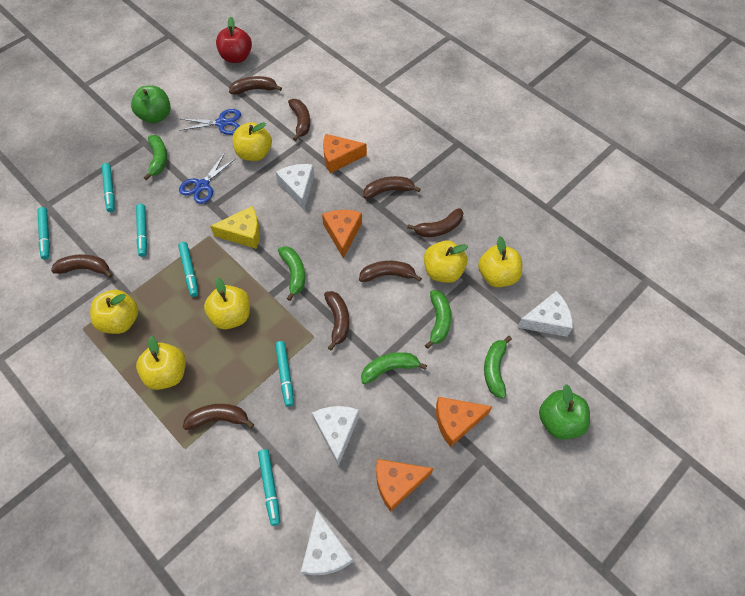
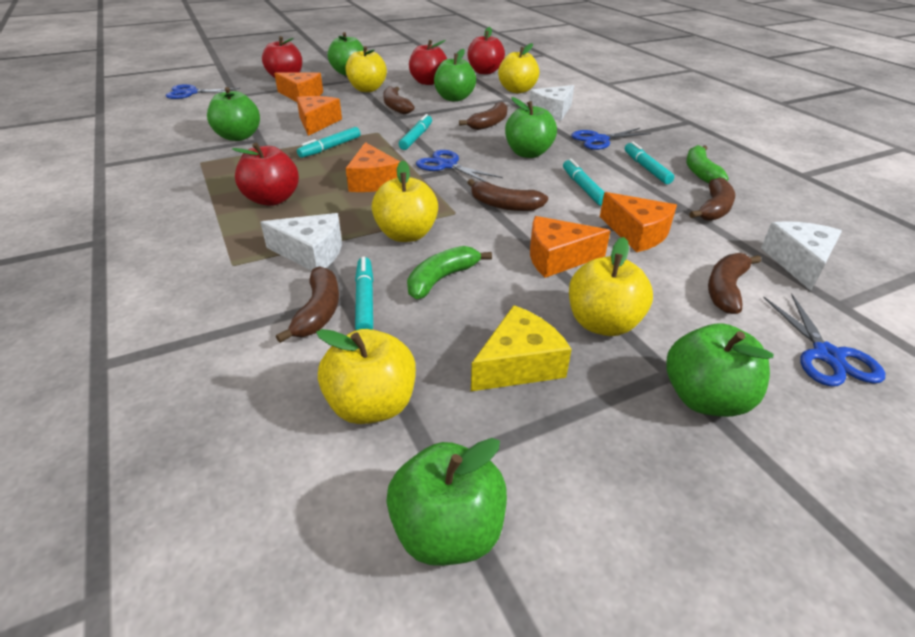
blue scissors: [179,109,241,135] [179,154,236,204] = 2 -> [166,84,240,99] [416,150,502,183] [571,128,651,150] [763,294,885,387] = 4
brown banana: [51,254,113,278] [183,404,254,430] [229,76,282,95] [288,99,310,141] [324,291,349,350] [359,261,422,282] [364,176,421,199] [407,208,463,237] = 8 -> [276,266,339,343] [383,86,415,114] [459,102,508,130] [467,179,548,211] [689,177,735,221] [708,253,761,314] = 6
green apple: [131,86,171,124] [539,384,590,439] = 2 -> [207,87,260,141] [327,32,364,76] [386,438,507,566] [434,49,476,102] [505,97,557,158] [666,324,773,417] = 6
green banana: [144,135,167,180] [278,246,305,301] [361,352,427,384] [425,290,451,349] [484,336,512,398] = 5 -> [407,246,492,299] [686,145,728,184] = 2
orange cheese: [322,210,362,259] [323,134,367,173] [376,459,434,512] [436,397,493,447] = 4 -> [274,72,323,102] [296,96,342,136] [346,142,400,192] [530,216,611,278] [600,192,677,252] = 5
red apple: [216,17,252,63] = 1 -> [232,143,299,206] [262,36,302,78] [409,40,447,85] [468,27,505,74] = 4
turquoise marker: [37,207,50,260] [102,163,115,212] [136,204,147,257] [178,242,198,297] [258,449,280,526] [275,341,294,407] = 6 -> [297,127,361,158] [355,257,373,330] [399,114,432,150] [563,159,604,206] [625,142,674,184] = 5
white cheese: [276,164,314,210] [301,510,353,575] [312,406,359,466] [517,291,573,337] = 4 -> [260,213,342,271] [529,85,574,121] [761,221,842,291] = 3
yellow apple: [90,290,138,334] [136,336,186,390] [204,277,250,329] [233,122,272,161] [424,240,468,283] [478,236,522,287] = 6 -> [316,329,416,424] [346,46,387,92] [372,160,438,242] [498,43,539,93] [569,237,653,336] = 5

